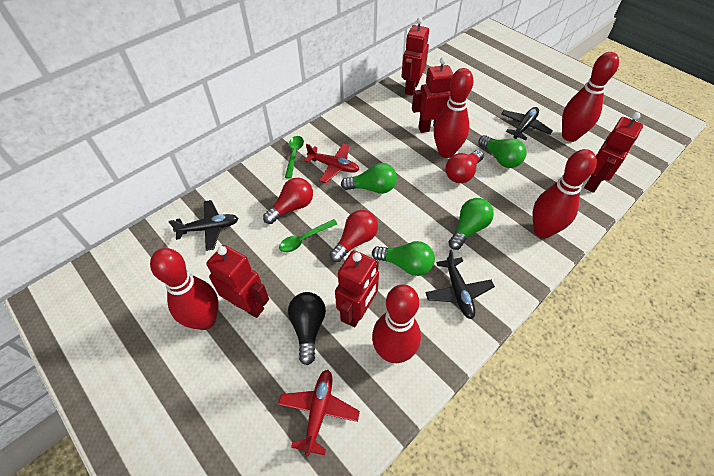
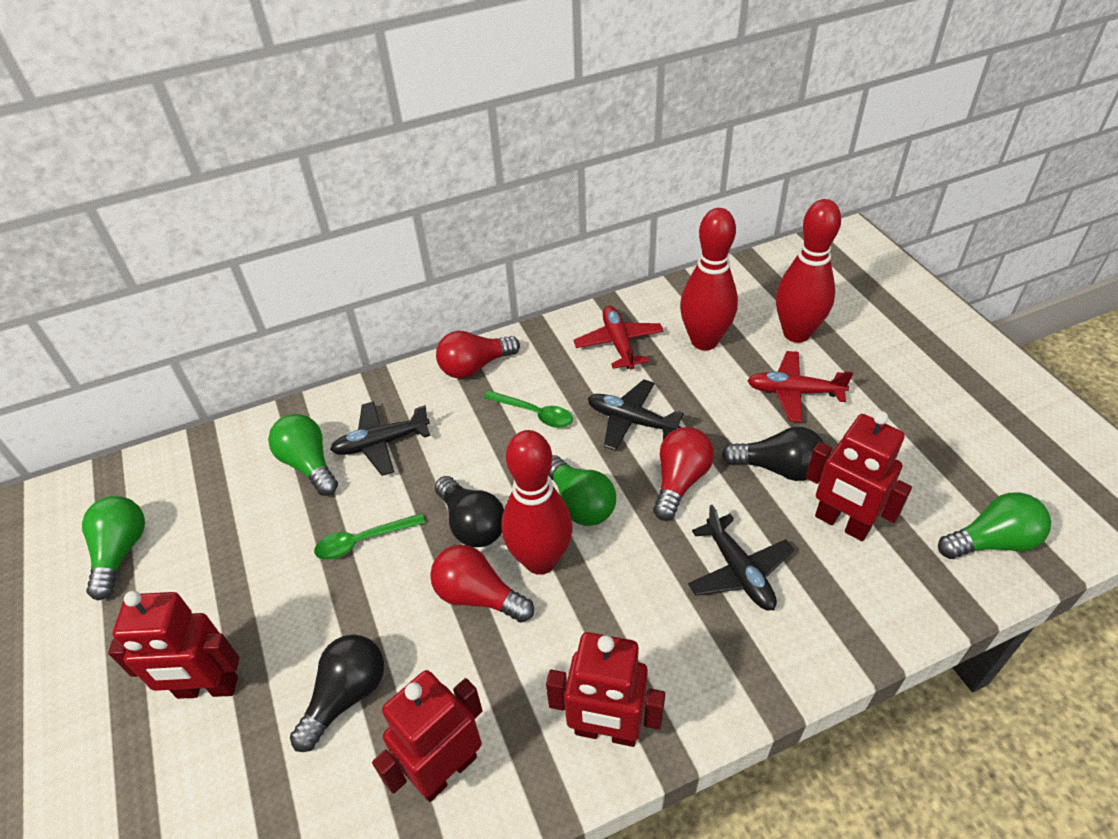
black light bulb: [288,292,326,365] = 1 -> [290,635,384,752] [435,476,504,547] [722,427,824,481] = 3
red bowling pin: [150,248,219,330] [372,284,421,363] [434,68,474,158] [533,149,597,238] [562,52,619,142] = 5 -> [501,430,573,575] [680,208,738,350] [776,199,841,343] = 3
red robot: [206,245,269,318] [335,250,379,327] [401,17,429,96] [412,57,453,133] [584,112,643,193] = 5 -> [108,591,239,699] [372,670,483,802] [546,632,665,747] [806,411,912,541] = 4

